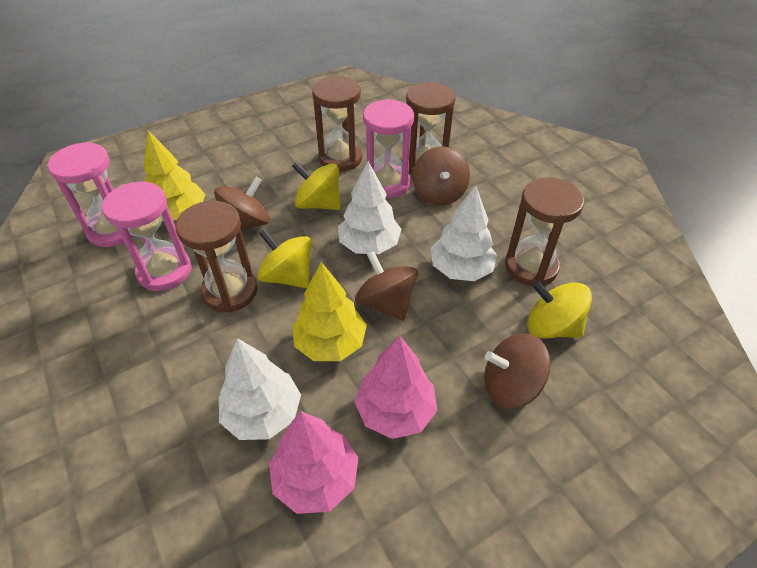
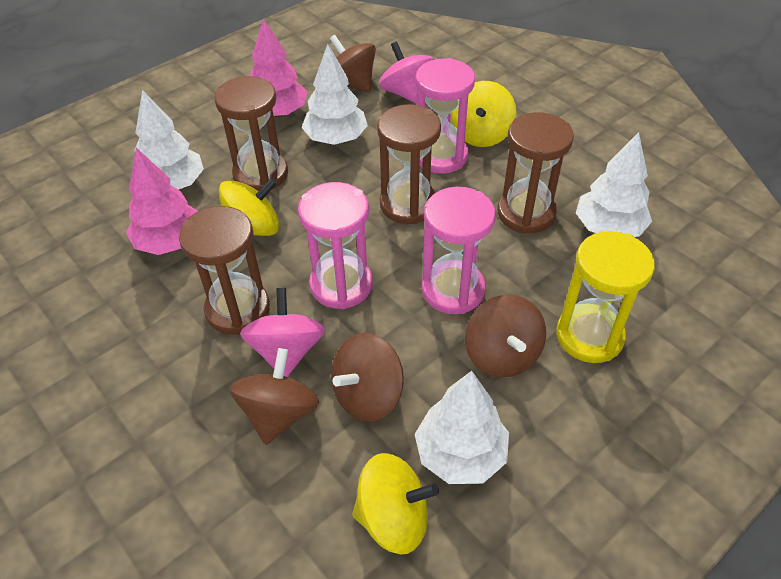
pink spinning top: none = 0 -> [240,288,325,377] [379,42,435,104] = 2
white tree: [219,338,301,440] [338,161,402,254] [431,185,497,281] = 3 -> [135,90,204,190] [302,44,368,145] [415,371,509,484] [576,132,652,237] = 4
yellow hourglass: none = 0 -> [556,231,655,363] = 1
yellow tree: [144,130,206,221] [292,262,367,361] = 2 -> none = 0

